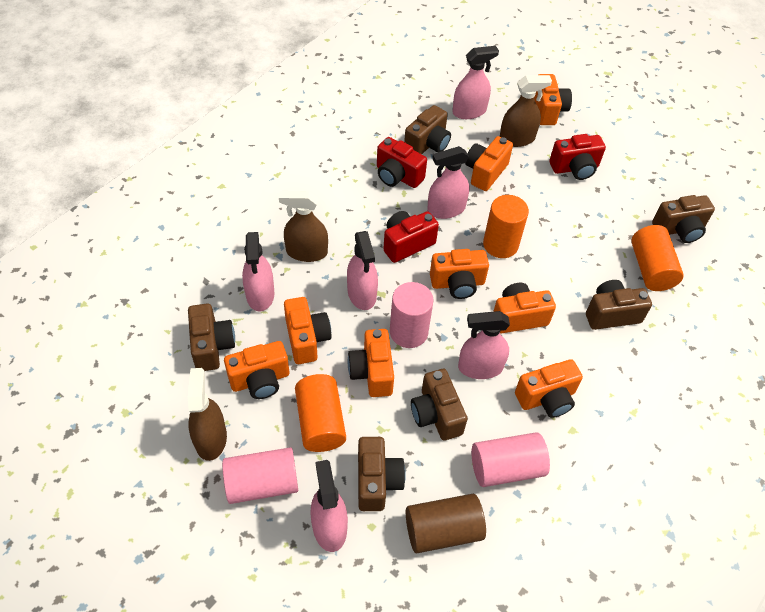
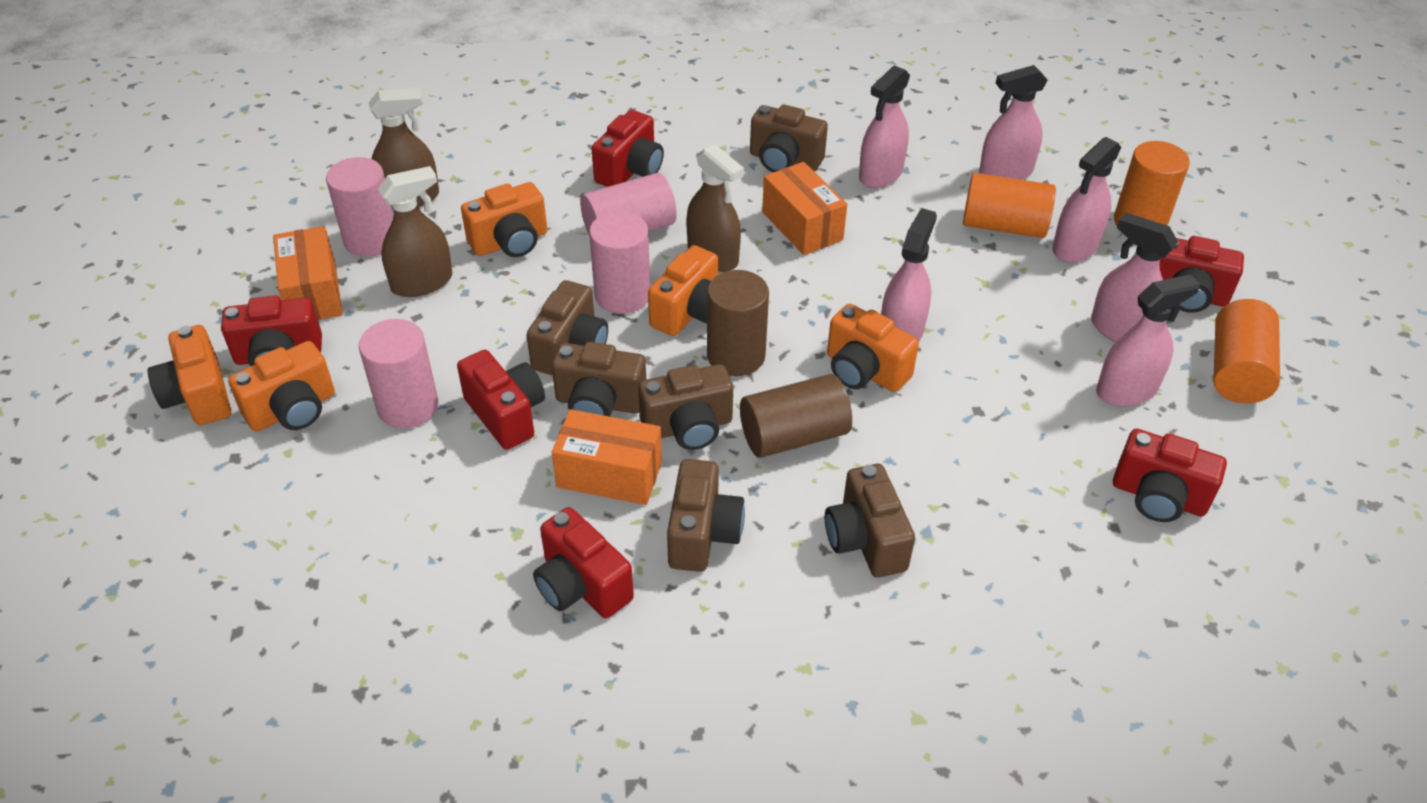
brown cylinder: [406,494,486,553] = 1 -> [707,270,769,376] [740,374,852,458] = 2
orange box: none = 0 -> [273,226,342,320] [552,409,662,505] [762,162,847,255] = 3
orange camera: [224,341,289,399] [284,297,331,364] [348,329,394,397] [430,249,489,299] [465,136,513,191] [493,282,556,334] [515,359,583,418] [534,74,572,125] = 8 -> [147,325,231,425] [228,341,335,432] [461,182,547,257] [648,245,718,336] [827,304,919,392] = 5
pink cylinder: [222,447,298,504] [390,282,434,348] [471,432,550,487] = 3 -> [326,157,394,257] [359,319,439,429] [580,173,677,236] [589,211,650,314] = 4
red camera: [377,137,427,188] [383,211,439,263] [549,134,606,180] = 3 -> [221,295,322,366] [457,350,545,450] [533,507,634,619] [592,110,664,187] [1113,429,1227,522] [1160,236,1244,313] = 6

